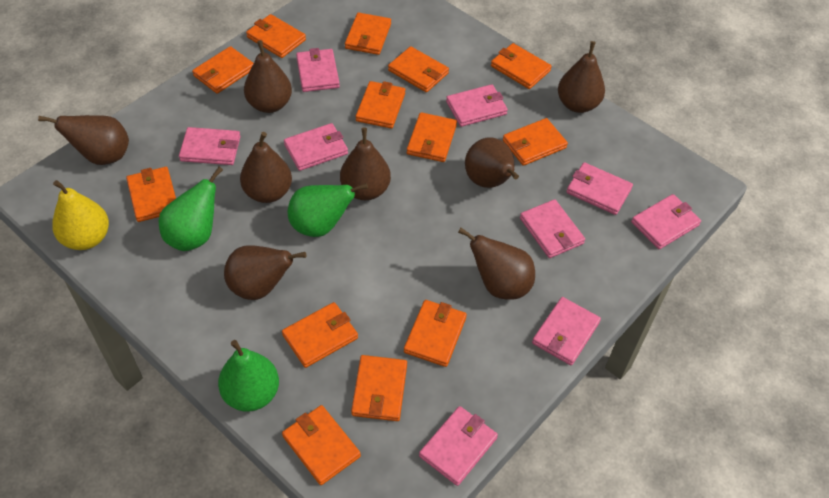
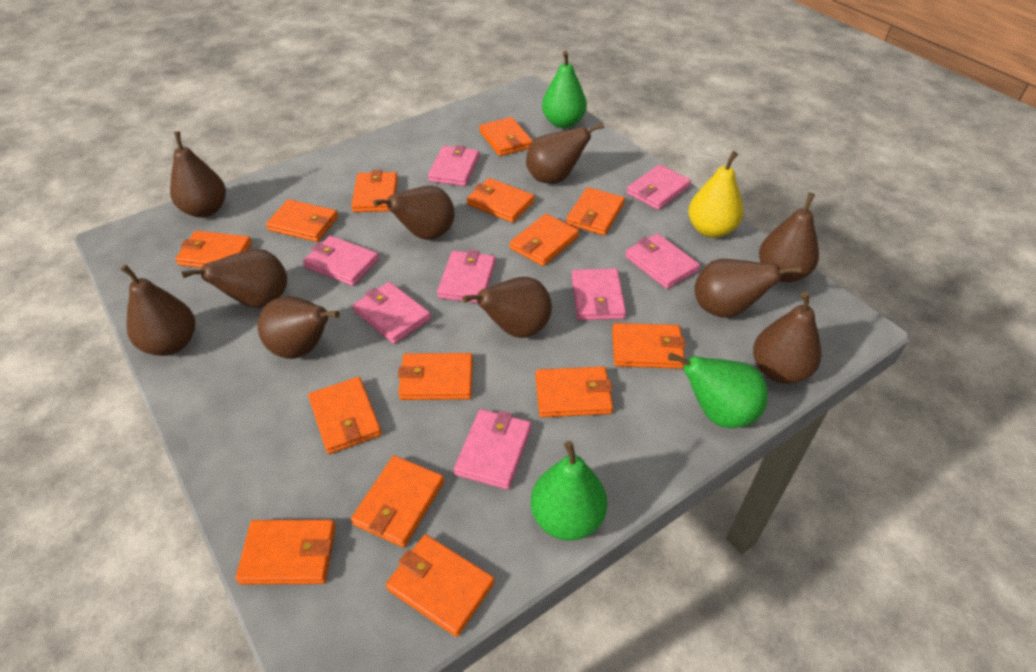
brown pear: [38,115,129,165] [224,245,306,300] [240,132,292,203] [244,40,292,113] [340,127,391,200] [458,228,535,300] [465,137,519,188] [558,41,605,113] = 8 -> [120,265,195,356] [170,131,226,218] [182,249,287,308] [258,296,340,359] [373,186,455,240] [462,277,552,338] [526,123,604,184] [694,259,801,318] [753,292,822,384] [759,193,819,282] = 10
orange wallet: [126,167,176,222] [192,46,254,94] [246,14,306,58] [282,302,358,368] [282,405,361,485] [345,13,391,55] [351,355,407,421] [356,81,405,128] [388,46,449,92] [404,300,467,367] [407,112,457,162] [491,43,552,89] [503,118,568,166] = 13 -> [175,231,252,268] [236,520,336,585] [266,199,338,242] [308,377,382,454] [351,170,398,212] [351,456,444,548] [386,534,495,637] [398,353,473,400] [467,178,535,223] [479,117,533,156] [510,214,579,266] [535,366,613,417] [566,187,625,235] [612,323,686,369] = 14
pink wallet: [179,127,241,165] [284,123,348,171] [296,48,340,92] [419,406,498,486] [446,84,508,127] [520,199,585,258] [532,297,601,365] [566,162,633,215] [631,194,701,249] = 9 -> [303,236,379,286] [353,282,431,344] [428,145,480,186] [437,250,496,303] [454,409,531,490] [572,269,626,320] [625,233,700,289] [626,164,691,210] = 8

